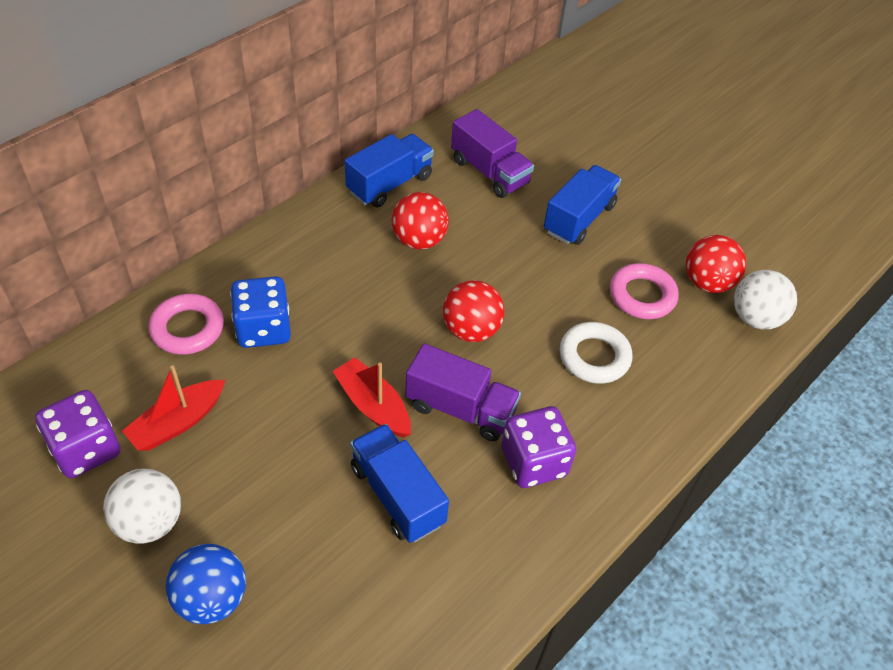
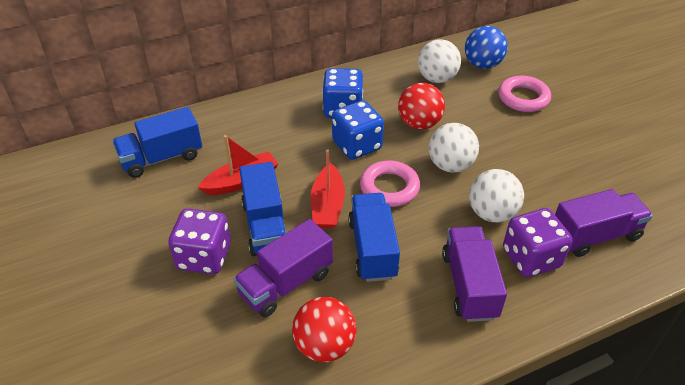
blue dice: [230,276,291,348] = 1 -> [322,68,363,118] [332,100,384,160] = 2
purple truck: [405,343,521,441] [451,109,534,198] = 2 -> [234,219,333,317] [442,226,507,322] [555,189,653,257] = 3
red ball: [392,192,449,250] [443,280,504,342] [686,235,746,293] = 3 -> [292,297,357,362] [398,83,445,130] = 2
white ball: [103,469,181,544] [734,270,797,329] = 2 -> [418,39,461,83] [429,123,479,173] [469,169,524,222] = 3
white ring: [560,322,632,384] = 1 -> none = 0

